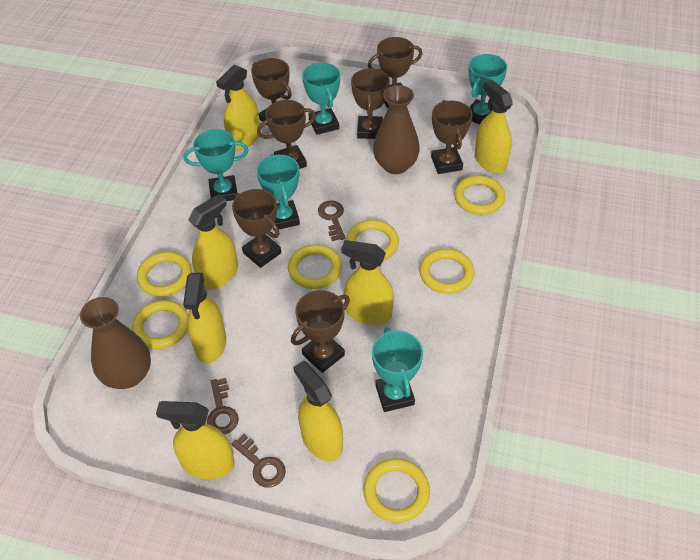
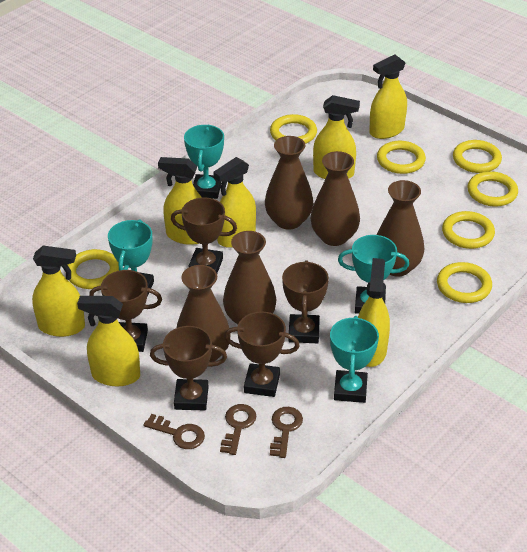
brown trophy: [232,189,281,268] [251,58,292,126] [257,100,316,169] [291,290,350,373] [351,68,390,139] [368,37,422,108] [431,100,472,174] = 7 -> [89,270,162,352] [150,326,227,410] [171,197,237,273] [224,311,300,397] [282,260,329,343] = 5
brown vase: [80,297,151,389] [373,85,420,174] = 2 -> [177,265,231,362] [223,231,277,325] [265,136,313,230] [311,151,360,246] [377,180,424,277] = 5
turquoise trophy: [184,129,249,201] [256,154,300,230] [302,63,340,135] [372,327,423,412] [468,54,507,124] = 5 -> [108,219,154,296] [184,124,224,199] [330,316,379,403] [338,235,409,314] = 4

